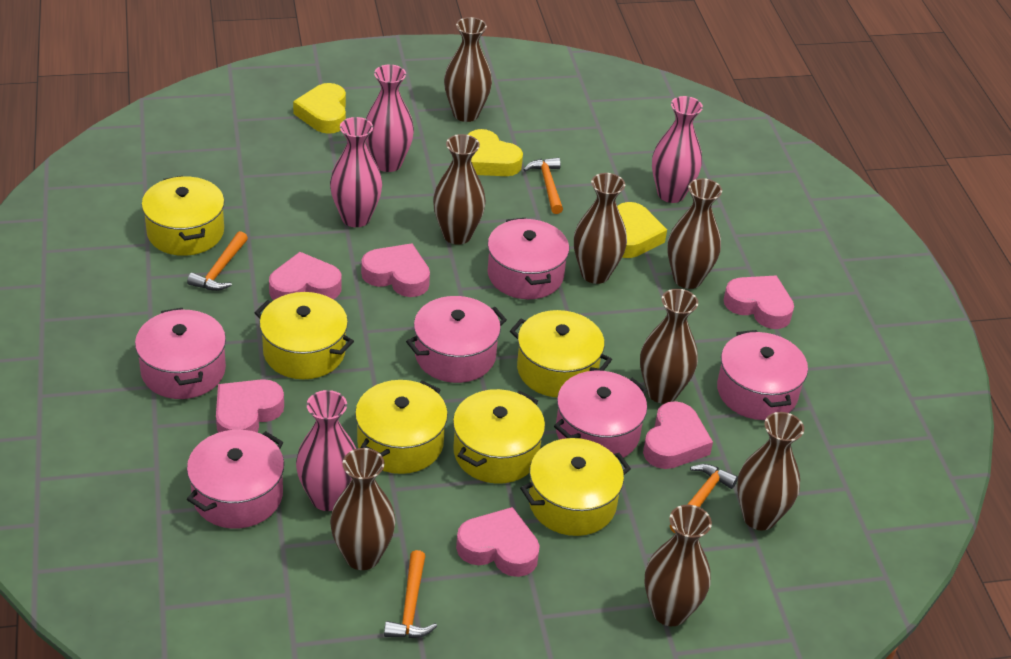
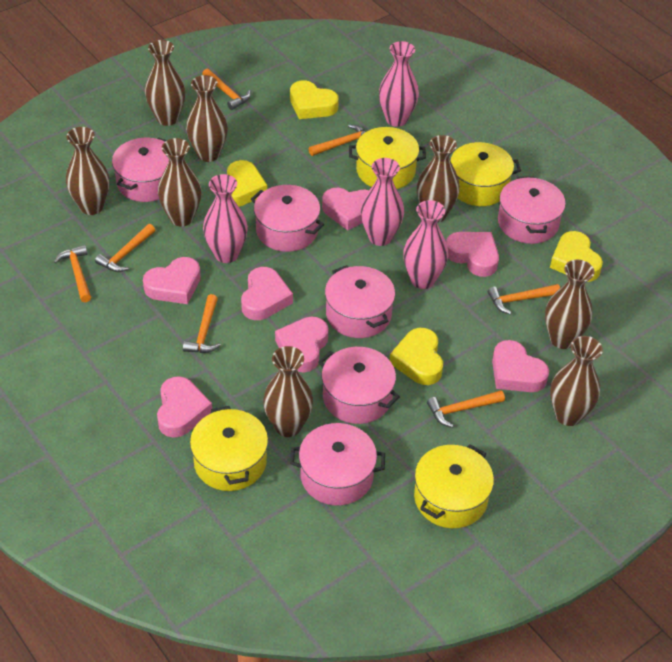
orange hammer: [187,231,248,291] [384,550,437,638] [523,158,563,214] [670,464,738,534] = 4 -> [54,245,91,302] [95,224,155,272] [183,294,221,353] [202,69,251,110] [309,124,366,156] [427,390,505,428] [488,284,560,315] = 7
pink heart: [216,379,284,433] [269,252,341,300] [361,243,430,297] [456,507,540,577] [643,401,713,469] [723,276,794,329] = 6 -> [143,257,201,304] [157,376,212,438] [241,267,293,320] [275,317,329,373] [322,188,369,230] [446,232,499,277] [492,340,549,392] = 7
yellow heart: [293,83,346,134] [467,129,523,176] [617,202,667,258] = 3 -> [227,160,267,207] [290,80,339,119] [390,328,443,385] [550,231,603,282] = 4
yellow pot: [142,176,224,256] [255,292,354,379] [355,380,448,474] [453,389,545,484] [510,310,612,397] [520,438,631,536] = 6 -> [190,406,268,491] [349,127,426,189] [414,444,494,528] [450,142,521,206] = 4

